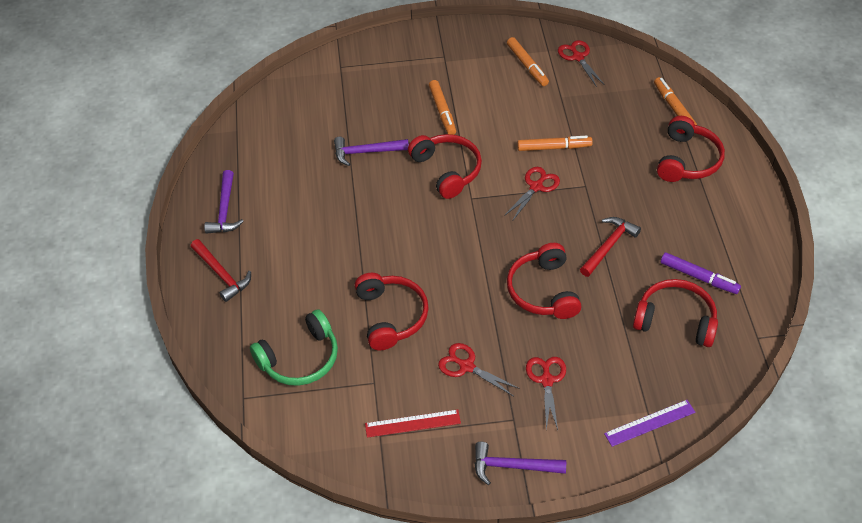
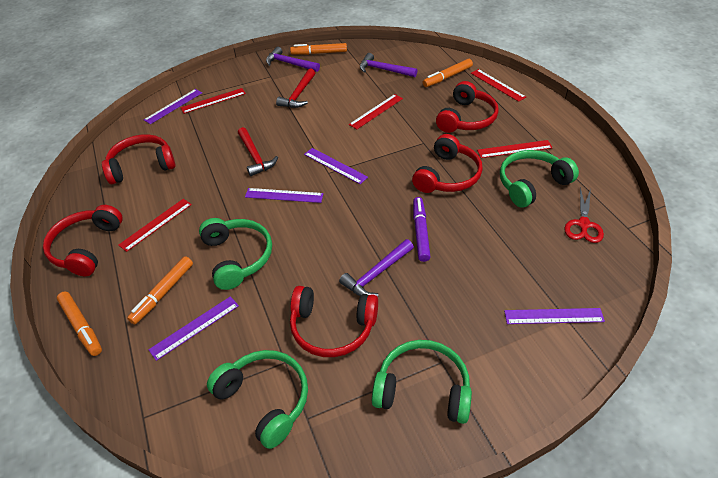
green headphones: [250,309,338,386] = 1 -> [199,218,272,290] [207,350,308,449] [372,340,472,424] [500,150,579,208] = 4
purple ruler: [604,400,695,447] = 1 -> [144,89,202,124] [148,296,239,361] [245,188,324,203] [304,148,368,184] [504,308,605,324] = 5
red ruler: [365,409,461,438] = 1 -> [118,199,192,252] [180,88,246,114] [349,94,403,129] [471,69,526,102] [477,140,553,158] = 5
red scissors: [438,343,520,396] [504,167,560,220] [526,357,566,431] [558,40,605,87] = 4 -> [564,188,604,243] = 1

